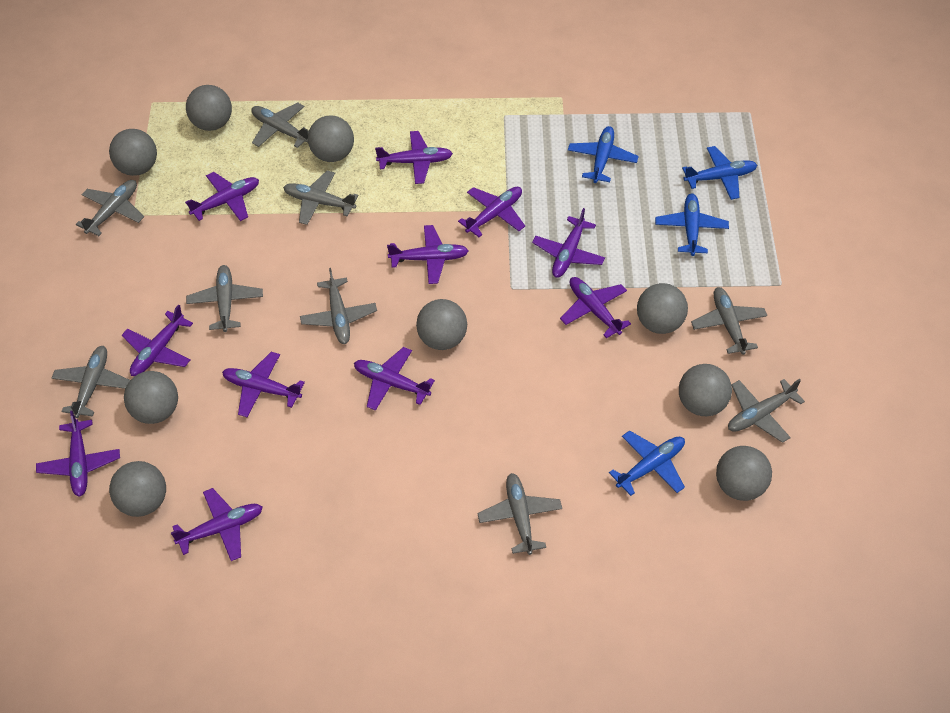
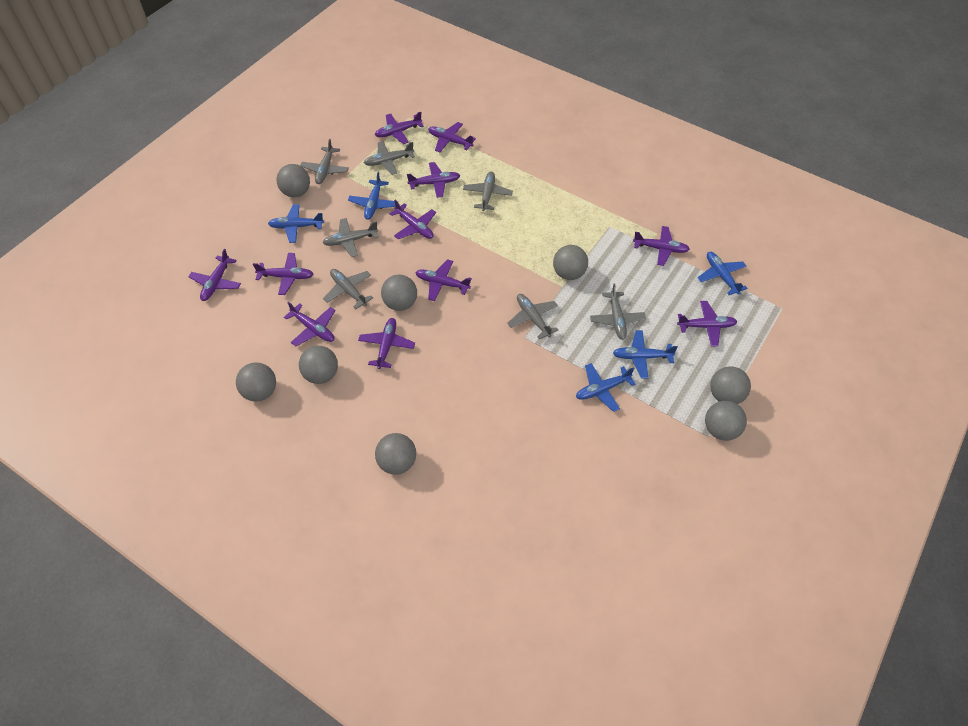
blue plane: [568,126,639,183] [609,431,685,496] [655,194,729,256] [682,146,757,200] = 4 -> [268,204,324,243] [348,172,396,220] [576,363,636,412] [613,330,678,378] [698,252,748,295] = 5
grey ball: [109,129,157,176] [109,461,166,517] [124,371,178,424] [186,85,232,131] [308,115,354,162] [416,299,467,350] [637,283,688,334] [679,364,732,416] [716,446,772,501] = 9 -> [236,363,276,401] [276,164,310,197] [299,346,338,384] [375,433,416,475] [381,275,417,311] [553,245,588,280] [705,401,747,441] [710,367,751,404] = 8
grey plane: [52,346,130,418] [76,180,144,236] [186,265,263,332] [252,102,309,148] [283,171,358,225] [300,268,377,344] [477,473,562,555] [691,287,768,355] [728,379,805,443] = 9 -> [300,139,349,184] [323,218,378,257] [323,269,373,310] [364,141,415,175] [463,171,513,211] [507,294,558,340] [590,284,646,340] = 7

